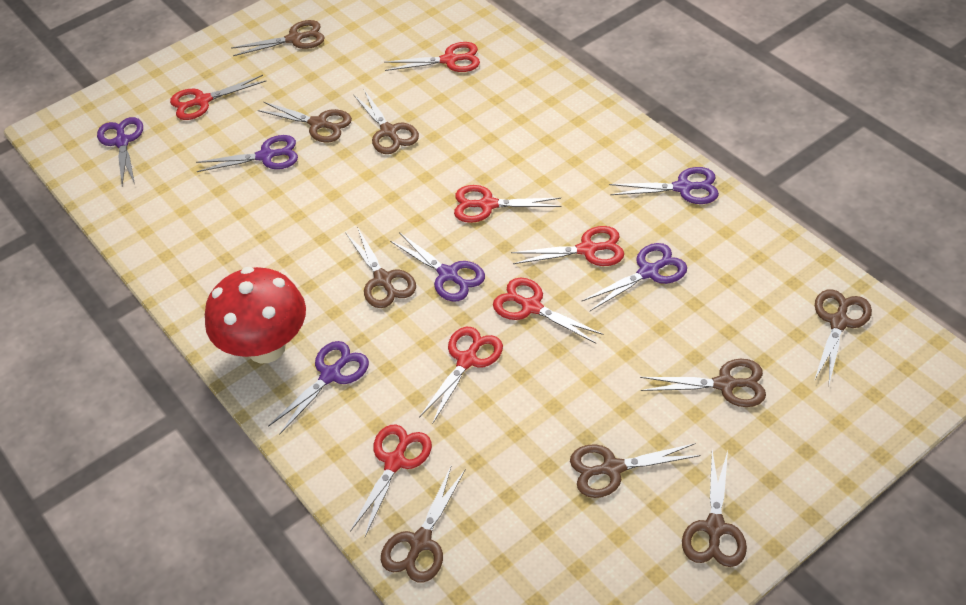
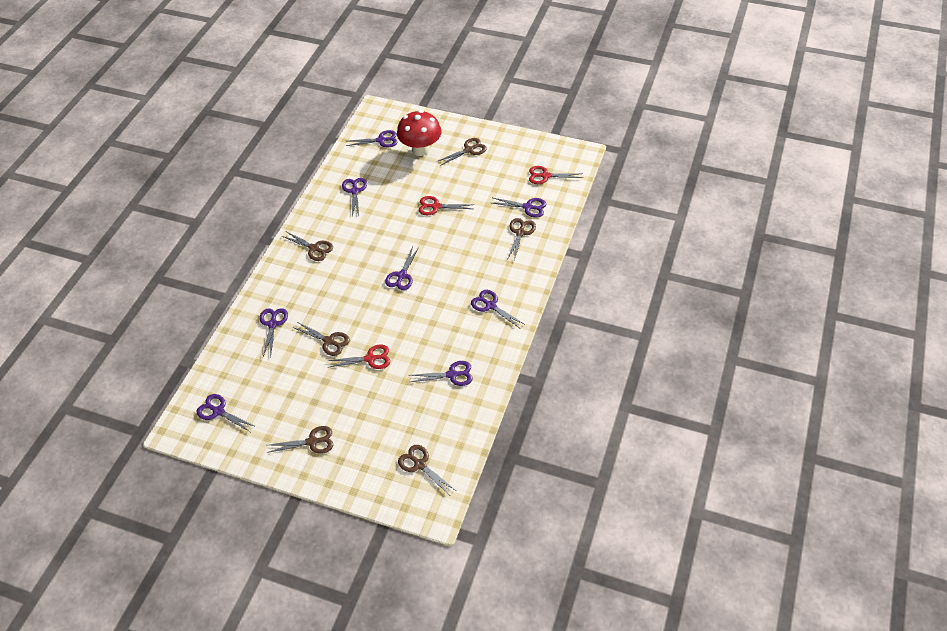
brown scissors: [231,20,325,56] [258,102,352,143] [346,227,416,308] [354,90,419,154] [381,465,466,583] [570,443,701,498] [640,359,766,407] [682,450,747,567] [814,289,872,384] = 9 -> [267,426,333,454] [282,231,333,261] [293,322,350,356] [398,445,455,494] [438,138,487,166] [507,218,536,260] = 6
purple scissors: [97,117,143,186] [196,135,298,172] [268,341,369,435] [390,232,485,302] [582,243,687,311] [609,167,719,204] = 6 -> [197,394,256,432] [260,308,288,358] [342,178,367,217] [346,130,397,147] [385,246,419,290] [409,361,473,386] [471,290,524,328] [492,198,546,218] = 8
red scissors: [170,75,266,120] [350,425,432,537] [384,42,480,72] [419,327,503,424] [454,185,561,223] [493,278,604,343] [511,226,624,266] = 7 -> [327,345,390,369] [419,196,474,215] [529,166,583,184] = 3

